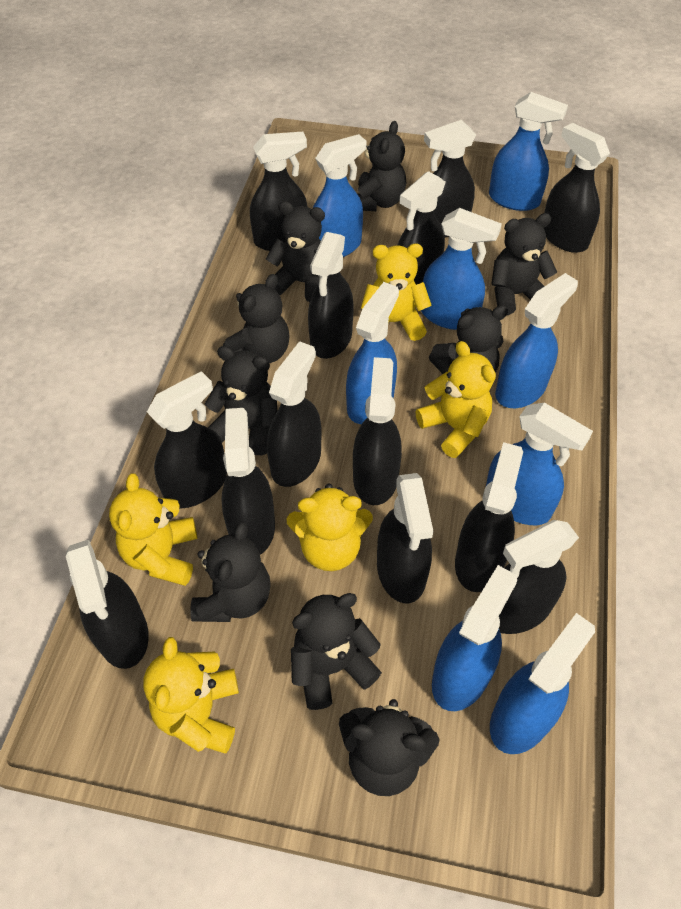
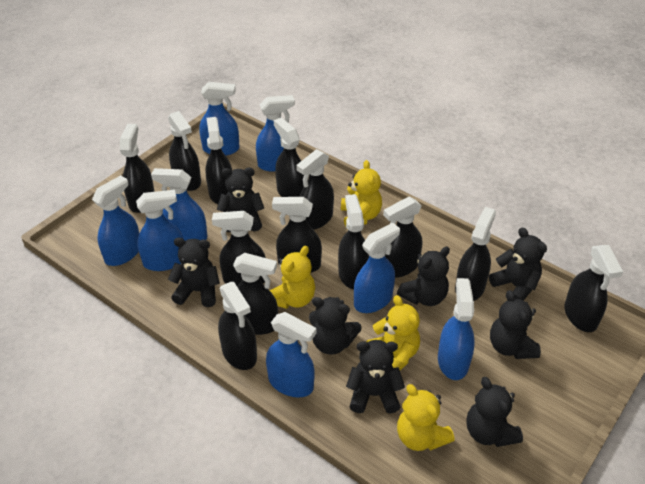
black teddy bear: [190,522,271,622] [205,346,277,455] [223,274,290,363] [266,201,325,302] [291,593,382,710] [339,699,439,796] [357,121,406,211] [429,305,508,374] [491,213,557,315] = 9 -> [168,238,220,307] [217,167,264,232] [309,297,362,355] [346,340,405,414] [397,247,450,306] [466,377,523,447] [489,228,547,301] [490,290,541,359] = 8
yellow teddy bear: [109,474,197,586] [144,637,239,753] [287,484,373,571] [361,243,432,341] [416,341,496,458] = 5 -> [270,246,315,309] [341,160,382,226] [367,295,420,370] [397,384,455,451] = 4

